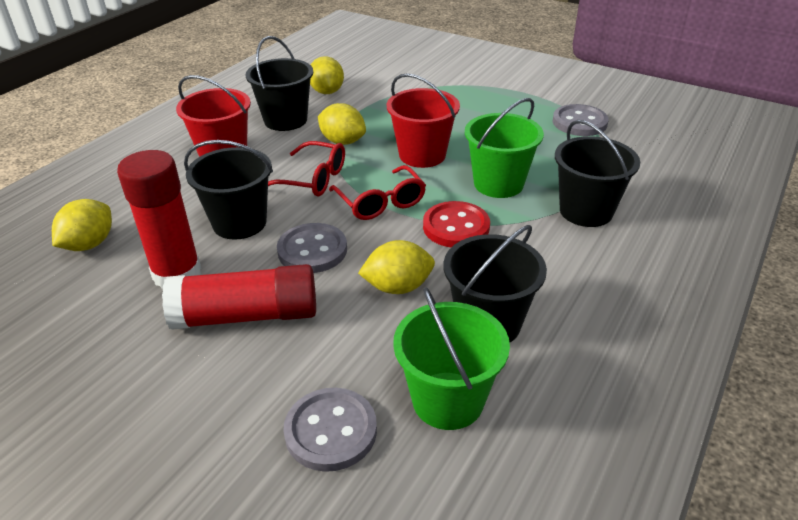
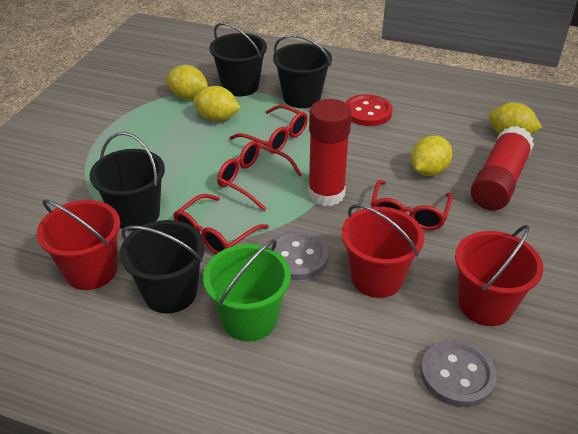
green bucket: [393,287,510,430] [465,98,544,198] = 2 -> [203,239,291,342] = 1
grey button: [277,223,347,273] [283,388,377,472] [552,104,609,136] = 3 -> [268,230,329,280] [421,340,497,407] = 2
red bucket: [176,75,251,157] [387,73,460,168] = 2 -> [37,199,120,290] [342,204,424,298] [455,225,543,326] = 3
red glasses: [268,141,345,197] [329,165,426,220] = 2 -> [174,194,269,254] [217,141,302,211] [230,105,308,154] [371,180,453,230] = 4

